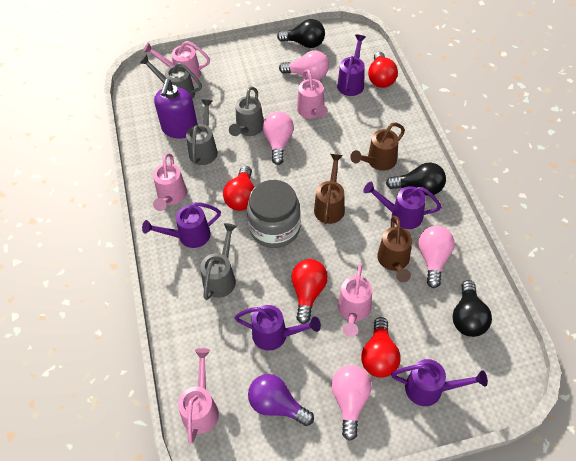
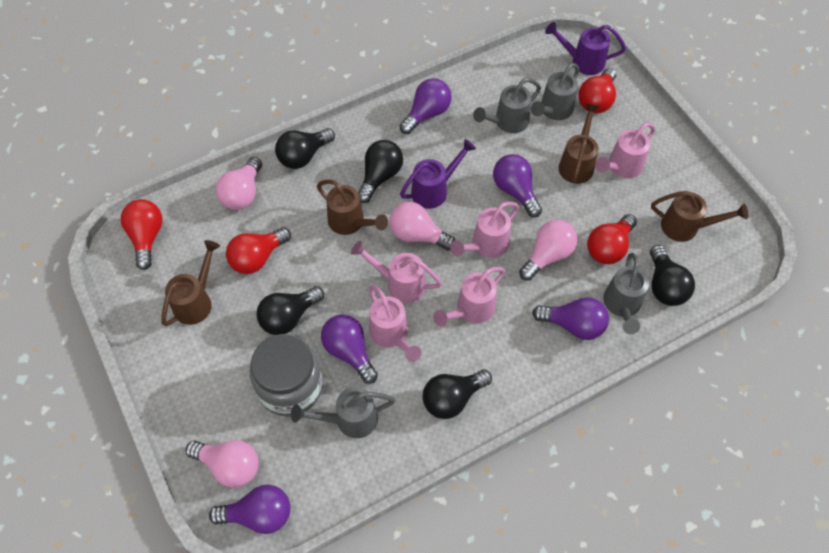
black light bulb: [277,19,325,48] [386,162,446,196] [453,280,492,337] = 3 -> [256,286,324,335] [275,128,335,169] [358,140,403,203] [422,370,492,419] [650,245,695,306] = 5
brown watering can: [314,154,345,224] [350,123,405,171] [377,216,412,282] = 3 -> [161,240,220,326] [317,179,388,235] [559,103,600,184] [651,191,748,242] = 4
purple light bulb: [248,374,314,426] = 1 -> [209,485,290,534] [321,314,378,384] [399,78,452,134] [493,154,542,217] [532,297,609,340] = 5
purple soap dispenser: [154,79,198,139] = 1 -> none = 0
purple watering can: [142,202,221,248] [235,305,321,351] [337,34,366,96] [363,182,442,229] [391,359,488,406] = 5 -> [400,139,476,209] [545,22,626,75] = 2

